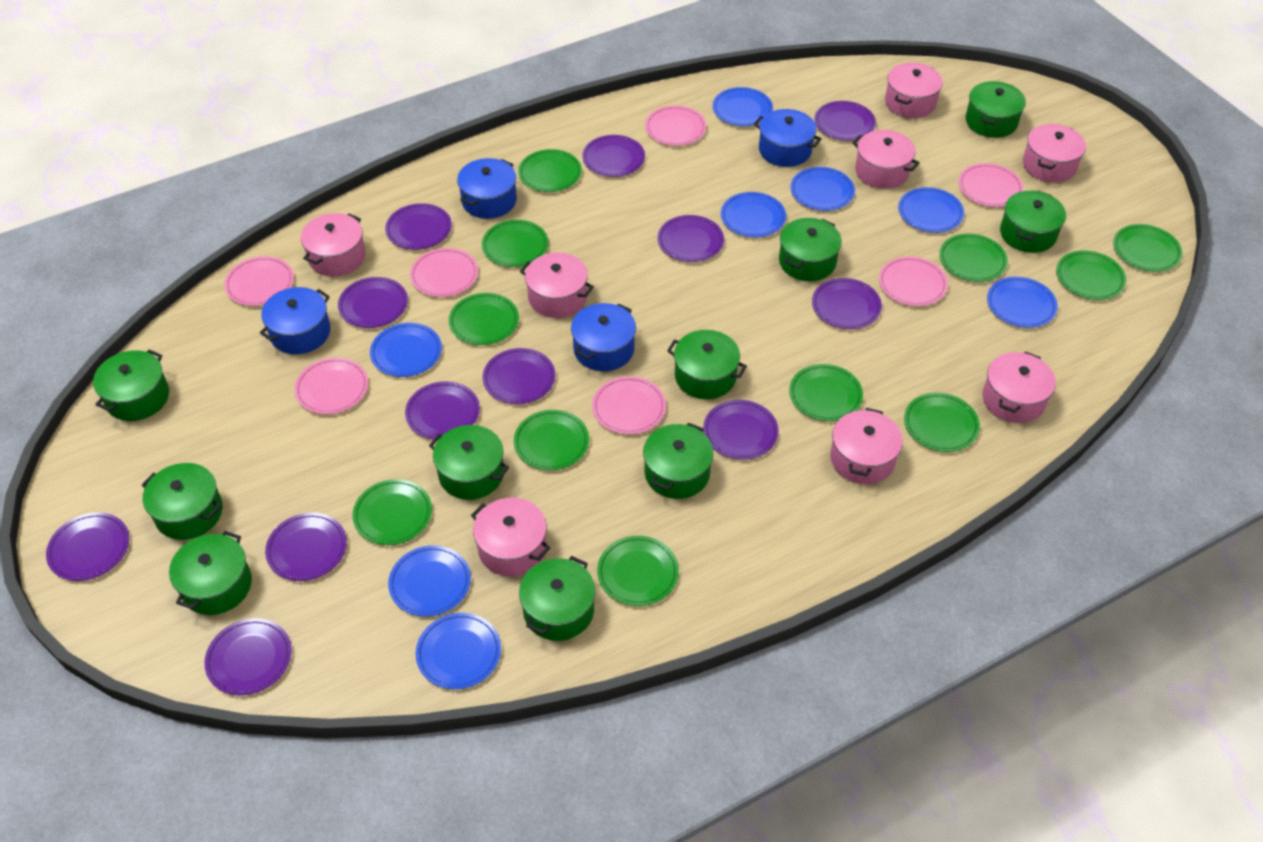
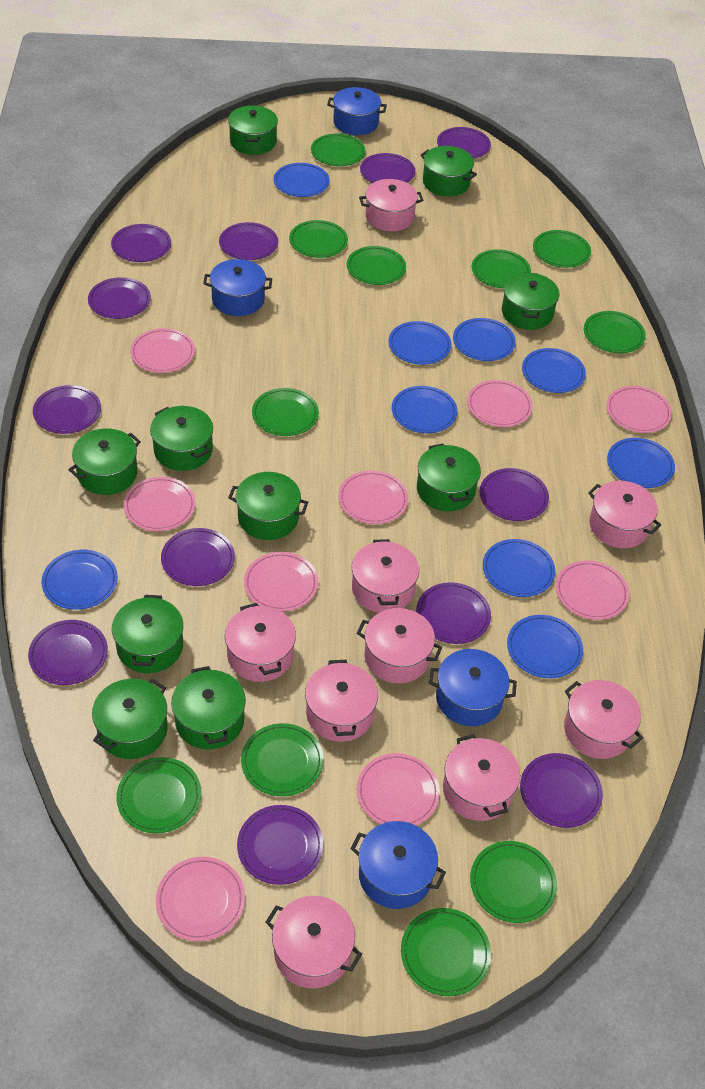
blue plate: [370,323,442,377] [388,545,471,617] [416,613,501,689] [712,87,773,126] [721,192,786,238] [790,167,855,211] [898,187,964,233] [987,277,1058,328] = 8 -> [41,550,118,610] [273,163,330,197] [389,321,451,365] [392,386,458,433] [453,318,516,361] [483,539,555,597] [507,615,583,678] [522,348,586,393] [607,438,675,488] = 9
pink plate: [224,256,294,306] [294,358,368,414] [410,248,478,297] [592,376,666,435] [645,105,706,146] [879,256,948,306] [958,163,1024,207] = 7 -> [124,477,196,531] [130,328,195,373] [156,857,245,941] [244,552,318,611] [338,470,408,524] [357,753,440,825] [467,380,533,427] [556,561,629,620] [606,386,672,433] = 9
pink pot: [301,213,366,277] [471,498,550,577] [520,253,594,318] [830,408,903,484] [852,130,920,189] [885,63,943,118] [982,352,1056,423] [1023,124,1086,182] = 8 -> [225,603,296,682] [266,896,362,989] [305,660,378,742] [352,539,419,613] [357,608,442,684] [359,179,423,231] [443,734,520,821] [564,680,643,759] [588,481,661,548] = 9

